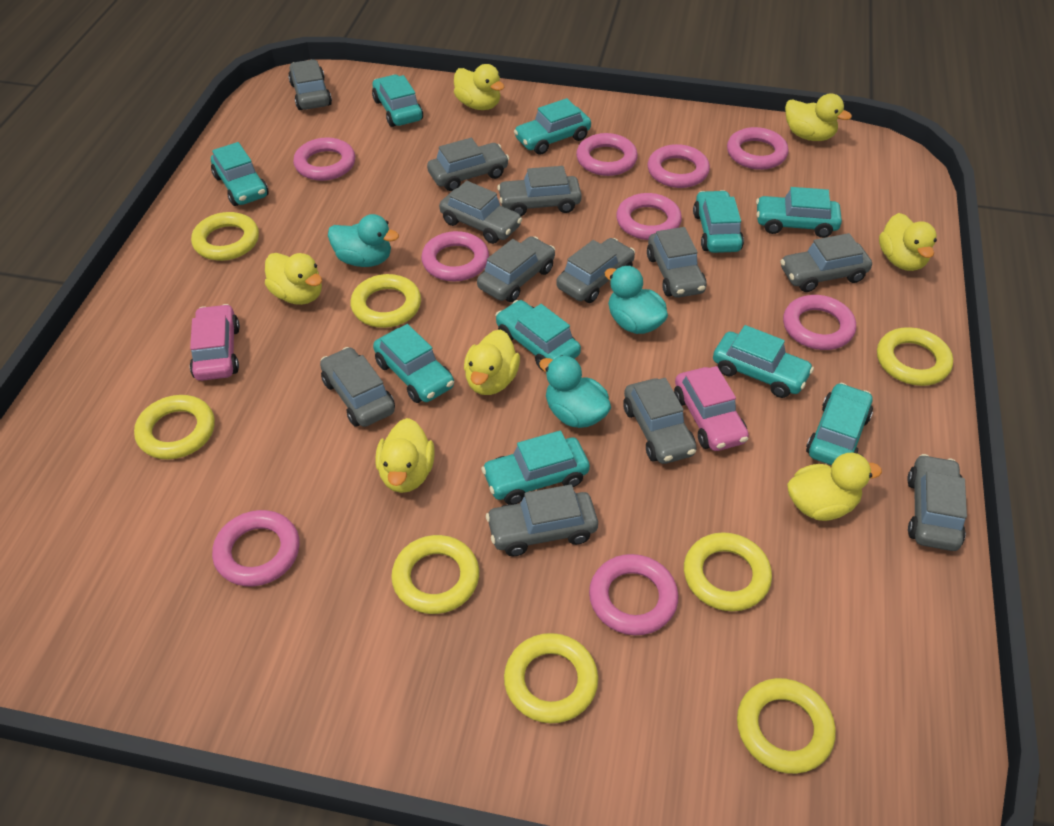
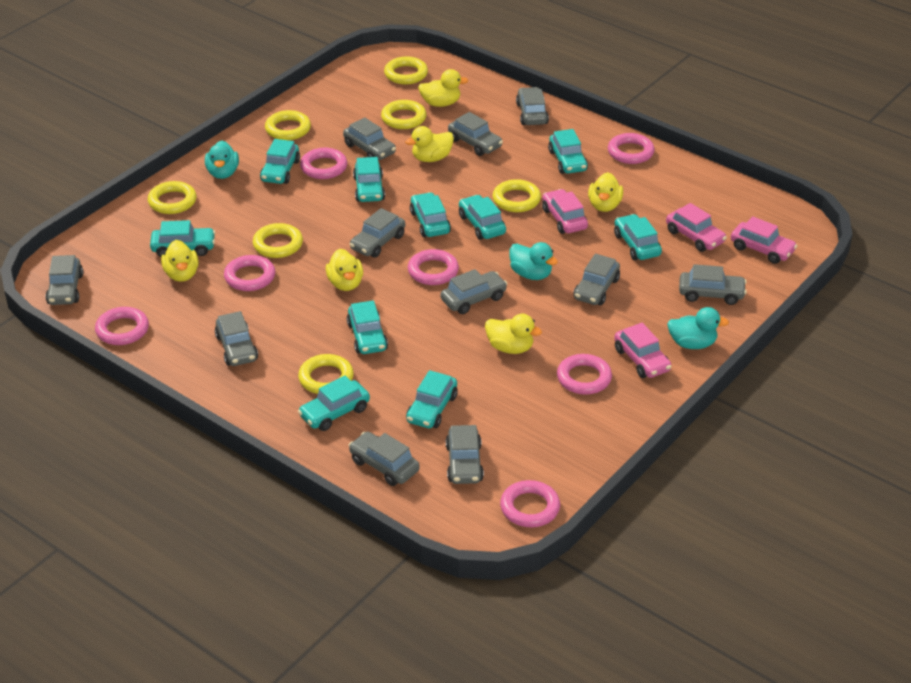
grey car: [288,59,332,110] [320,347,395,427] [427,138,510,191] [439,181,522,244] [477,236,555,302] [486,485,598,556] [497,166,582,216] [556,238,635,303] [623,378,697,464] [647,227,706,298] [780,233,872,292] [907,454,967,551] = 12 -> [46,255,83,305] [215,311,258,366] [343,118,396,160] [349,431,420,486] [350,208,405,258] [440,269,507,314] [446,425,484,484] [448,112,503,156] [516,87,549,125] [574,254,620,305] [679,264,747,305] = 11
pink car: [190,304,240,381] [674,366,749,451] = 2 -> [542,189,588,234] [614,323,672,378] [666,203,727,252] [731,216,797,264] = 4
pink ring: [212,510,300,586] [293,138,355,181] [421,231,489,281] [576,133,638,176] [589,554,678,635] [616,193,682,240] [648,144,710,188] [727,127,789,170] [783,295,856,350] = 9 -> [95,307,149,345] [224,255,275,291] [300,148,347,179] [408,249,459,285] [500,480,560,527] [557,354,612,395] [608,133,654,164] = 7
yellow duck: [265,253,322,305] [375,418,435,493] [454,64,504,110] [464,329,520,395] [785,93,852,141] [787,453,882,521] [879,213,937,271] = 7 -> [161,240,199,282] [326,249,363,291] [405,126,454,162] [418,69,469,107] [485,314,542,354] [588,172,623,212] = 6
yellow ring: [134,395,215,459] [191,212,259,261] [350,274,421,328] [391,535,479,614] [504,633,598,723] [684,532,772,611] [737,678,836,774] [877,327,953,386] = 8 -> [148,181,196,214] [253,223,303,258] [265,110,311,140] [298,354,354,394] [381,100,427,129] [384,56,428,85] [493,179,541,212] = 7

